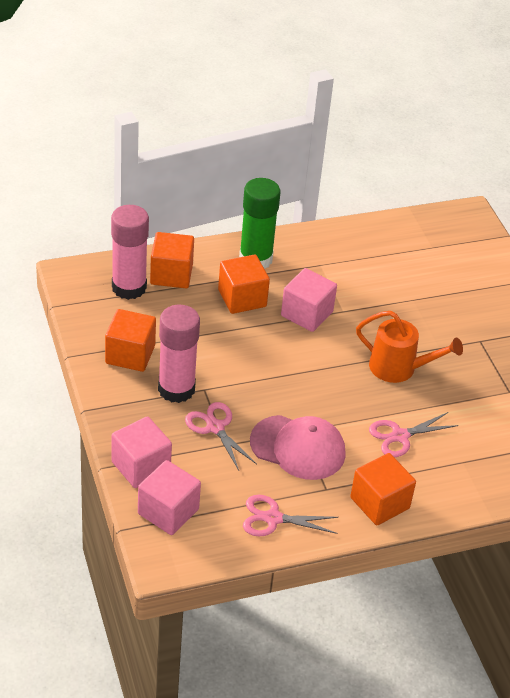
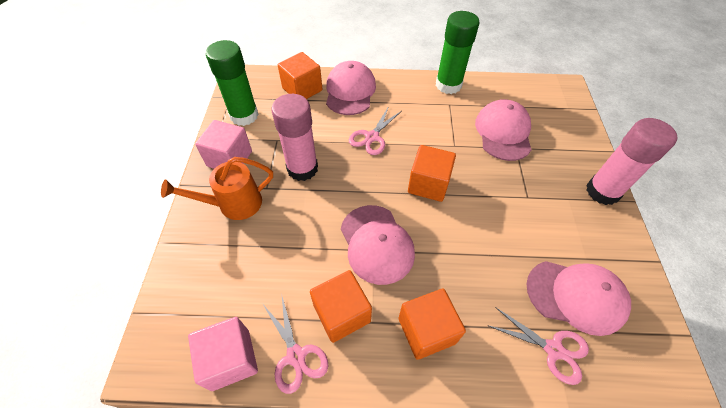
green glue stick: [239,178,281,269] = 1 -> [206,40,259,126] [436,11,479,94] = 2
pink cap: [250,415,346,480] = 1 -> [326,61,376,115] [341,205,415,285] [475,99,531,161] [526,261,631,336] = 4
pink cube: [112,416,172,488] [138,460,201,535] [281,268,337,332] = 3 -> [188,317,258,391] [195,120,252,169] = 2

